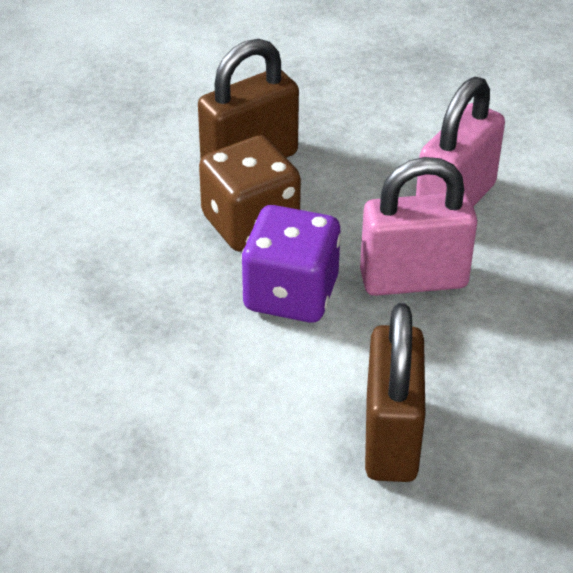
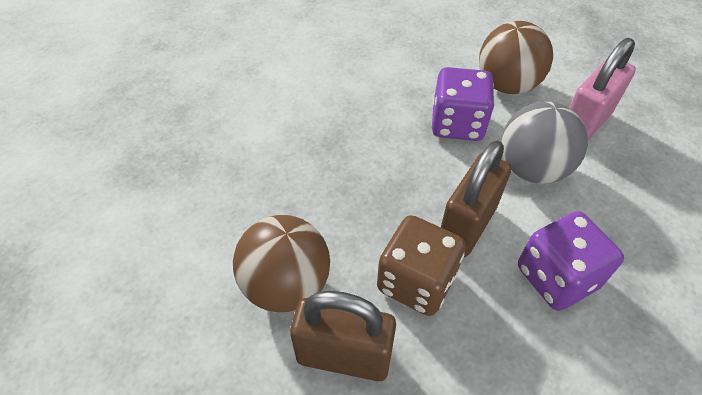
brown ball: none = 0 -> [233,215,330,312] [479,21,553,94] = 2
grey ball: none = 0 -> [501,102,588,184] = 1
pink padlock: [360,157,477,296] [416,77,505,207] = 2 -> [569,38,636,141] = 1
purple dice: [241,205,341,322] = 1 -> [432,67,494,141] [518,211,624,311] = 2

